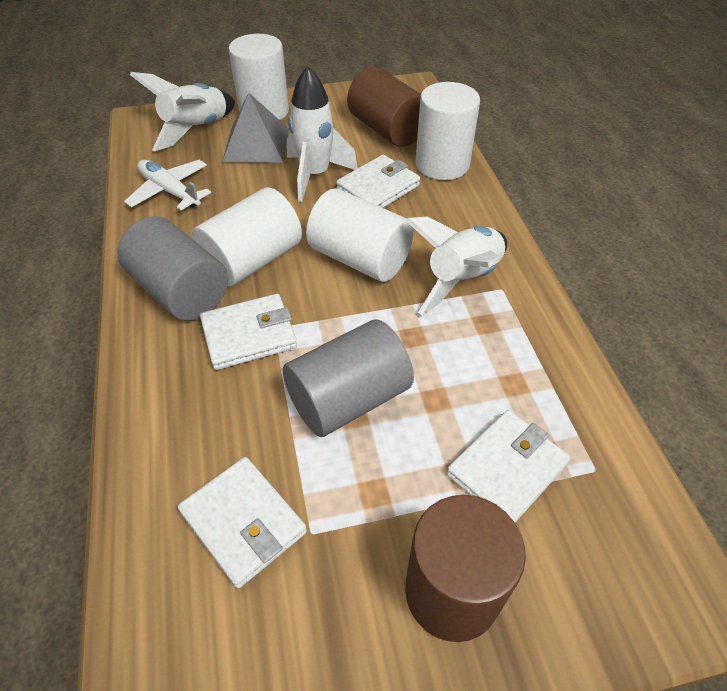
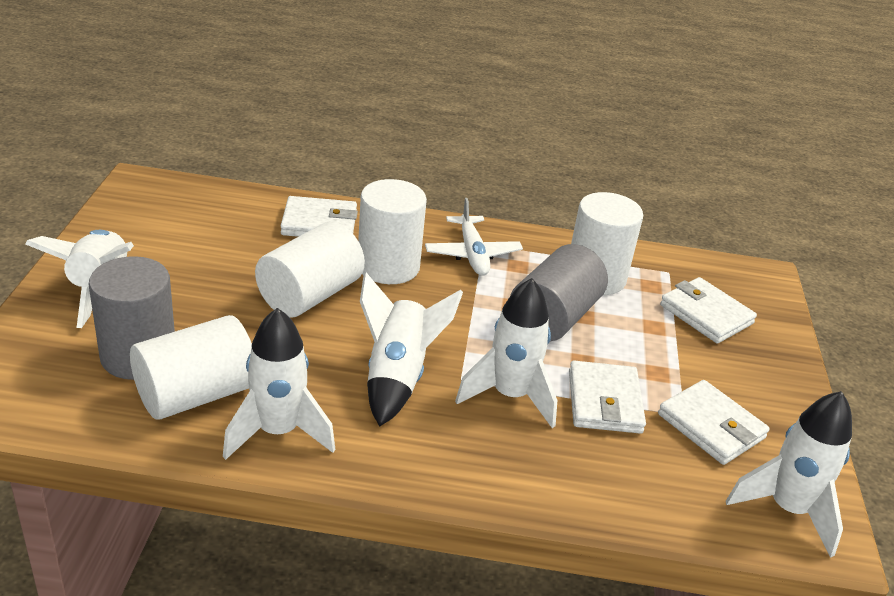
brown cylinder: [347,67,421,147] [405,495,526,642] = 2 -> none = 0
grey pyramid: [222,92,289,163] = 1 -> none = 0
white rocket: [130,72,235,151] [287,66,358,202] [406,217,507,315] = 3 -> [25,230,134,328] [223,308,335,460] [360,272,463,427] [455,278,557,428] [726,391,852,558] = 5

